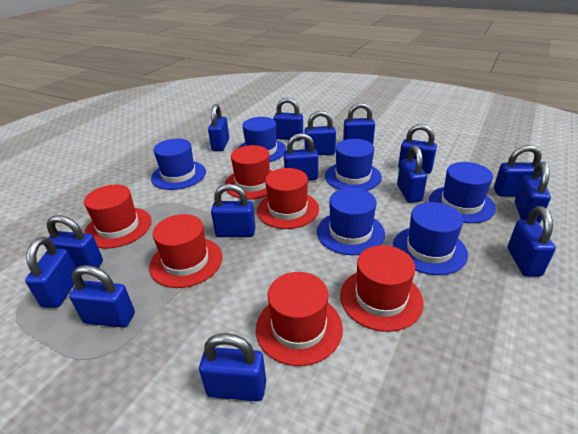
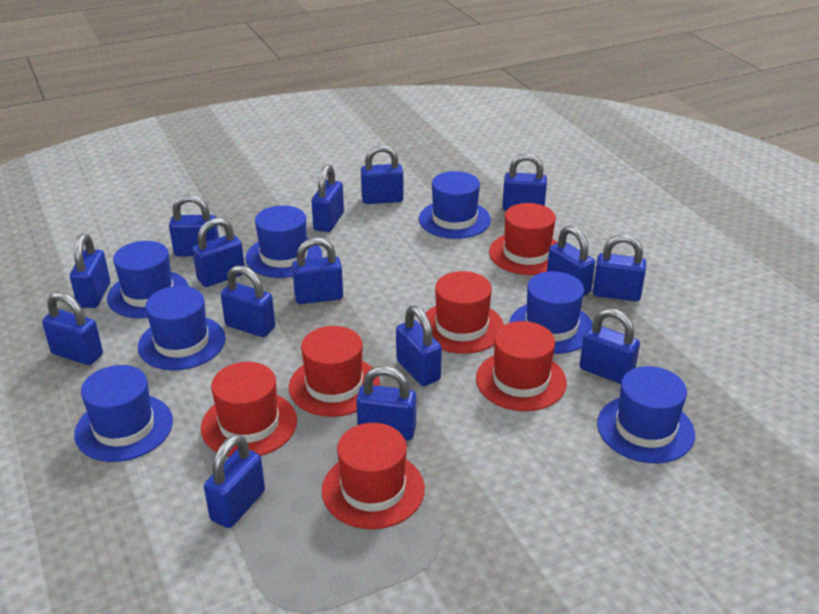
blue hat: [151,139,206,190] [238,117,287,162] [317,188,385,255] [325,139,382,191] [393,202,468,275] [429,162,496,223] = 6 -> [74,365,173,462] [107,241,189,318] [138,286,226,370] [246,205,322,278] [419,171,491,239] [509,271,593,354] [597,366,695,463] = 7

